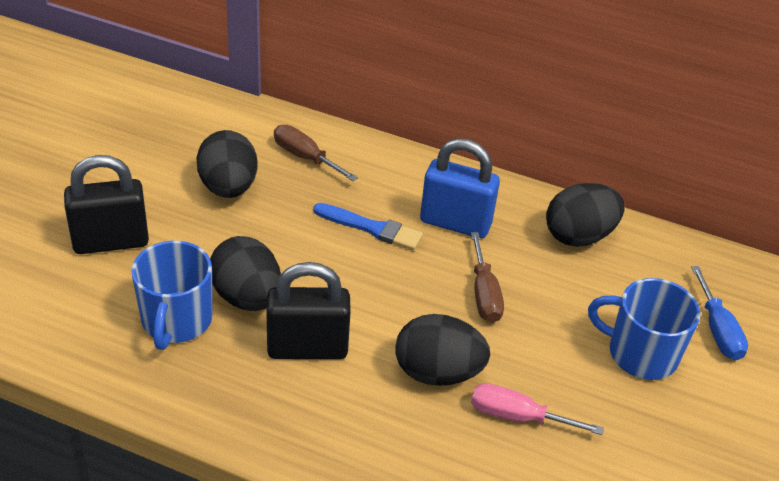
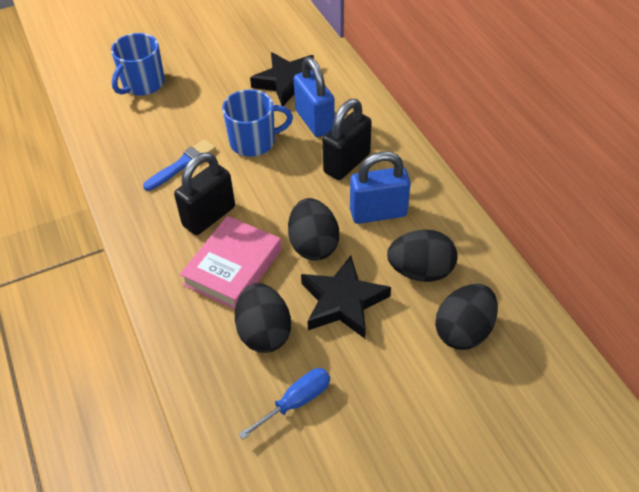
black star: none = 0 -> [250,52,314,106] [301,255,391,339] = 2
blue padlock: [420,138,500,238] = 1 -> [294,57,335,137] [350,152,411,224] = 2
brown screwdriver: [274,125,358,181] [471,232,504,323] = 2 -> none = 0
pink book: none = 0 -> [180,216,282,309] = 1
pink screwdriver: [471,383,604,435] = 1 -> none = 0

